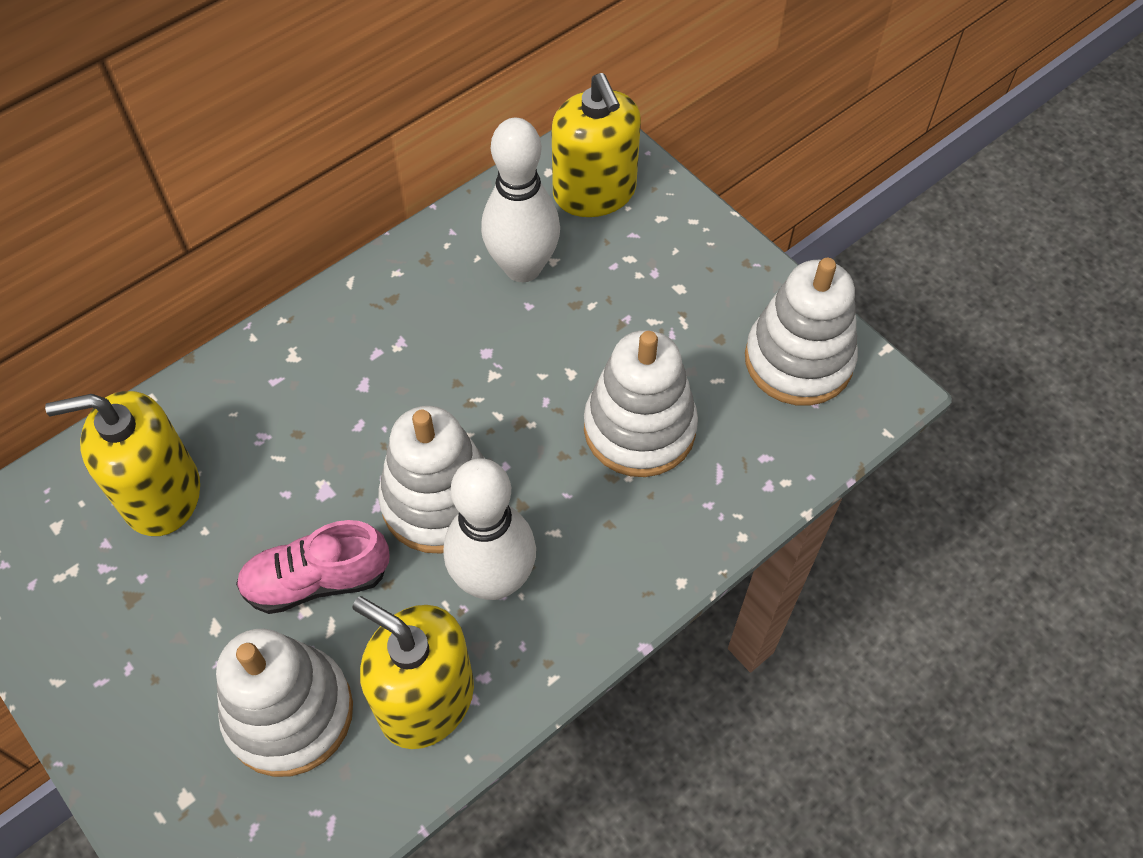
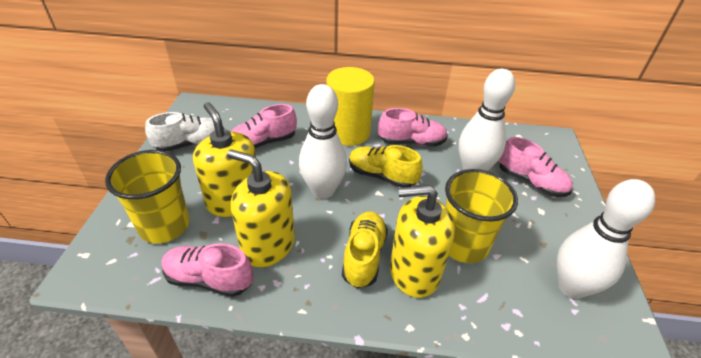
pink shoe: [236,520,390,614] = 1 -> [161,243,253,297] [231,104,297,148] [378,108,448,146] [499,137,573,197] = 4
white bowling pin: [444,458,536,600] [481,118,560,282] = 2 -> [299,84,347,199] [459,69,515,171] [557,179,655,299] = 3
white shoe: none = 0 -> [145,112,224,151] = 1
white stacking toy: [216,629,353,777] [378,406,485,554] [584,330,698,477] [745,258,858,406] = 4 -> none = 0
yellow cup: none = 0 -> [105,150,190,243] [445,169,518,263] = 2
yellow cylinder: none = 0 -> [327,67,375,146] = 1
yellow shoe: none = 0 -> [342,211,388,288] [349,145,423,188] = 2

